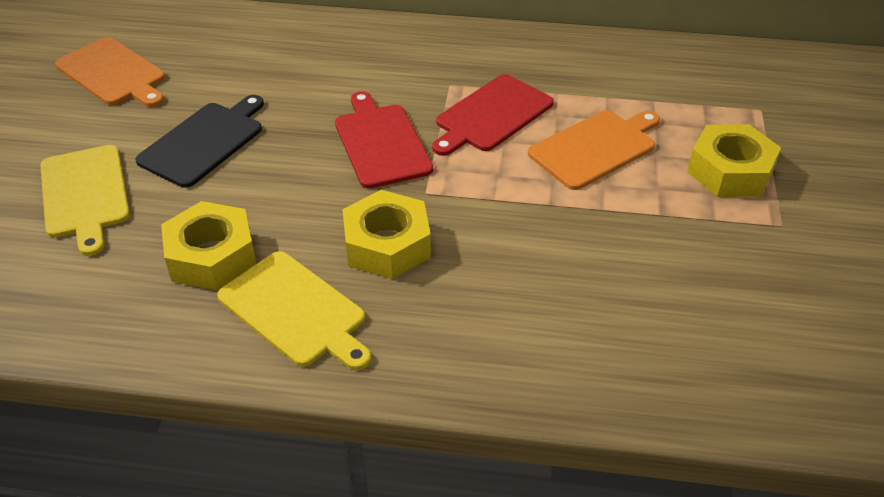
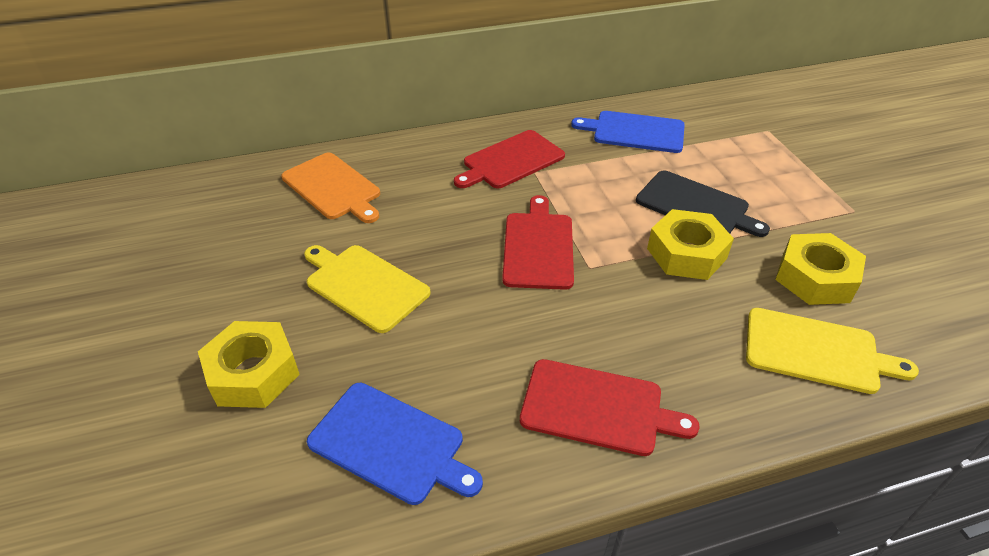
blue cutting board: none = 0 -> [307,383,483,505] [571,111,685,153] = 2
orange cutting board: [55,37,165,107] [528,110,660,190] = 2 -> [281,152,380,223] = 1
red cutting board: [335,91,433,189] [432,74,554,156] = 2 -> [454,130,565,188] [502,195,574,290] [520,359,700,456] = 3

